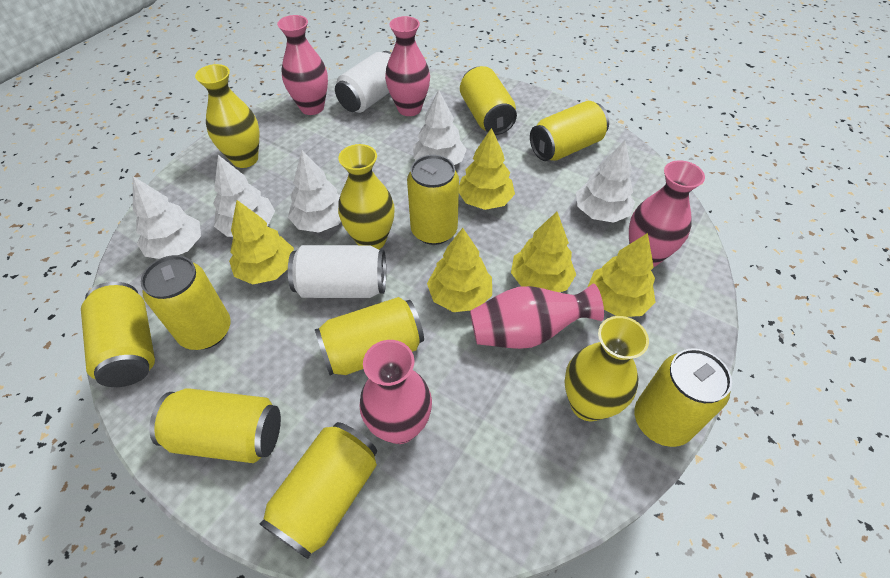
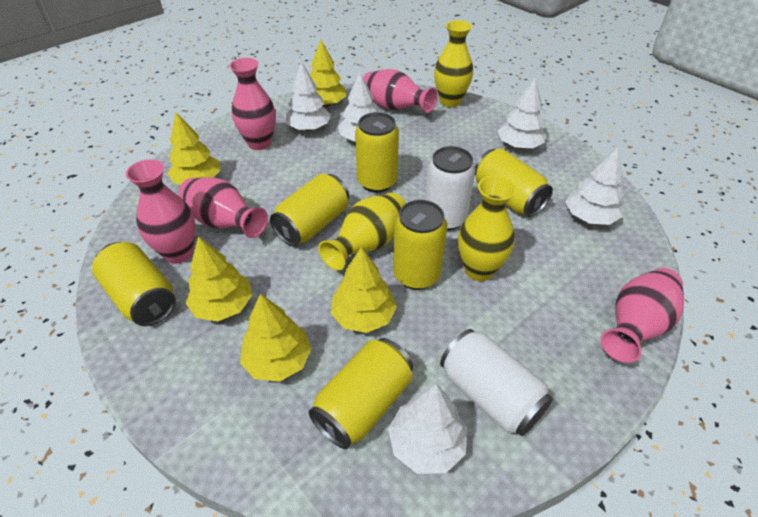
yellow can: [81,282,155,387] [141,255,231,350] [149,388,281,463] [259,422,377,559] [315,297,424,376] [407,155,459,245] [460,66,517,135] [530,101,609,161] [635,348,732,447] = 9 -> [92,242,176,326] [270,174,349,246] [308,338,413,449] [355,112,399,193] [393,200,447,290] [475,148,553,217] = 6

